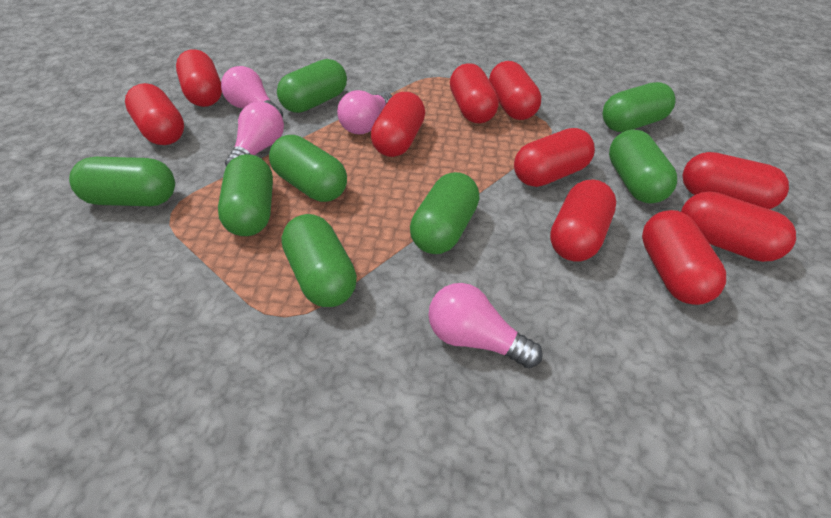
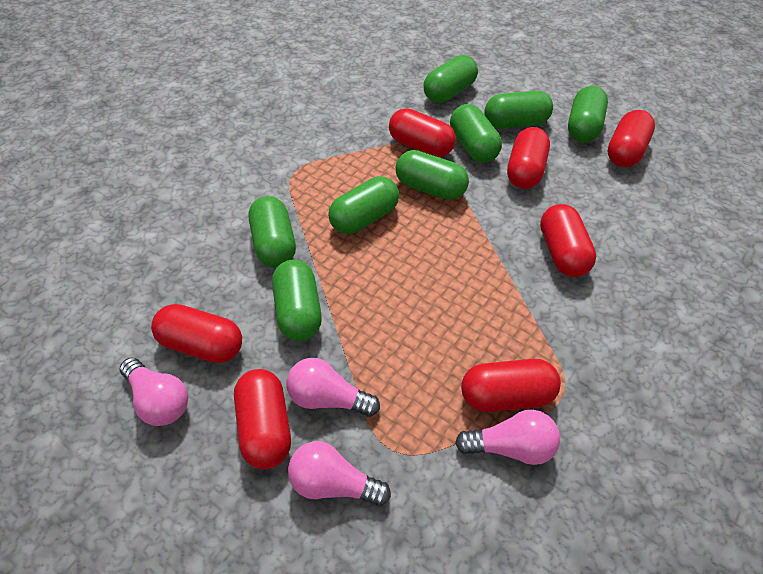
red capsule: [125,83,184,145] [176,49,222,107] [371,92,425,157] [450,63,499,123] [489,61,541,120] [514,128,595,187] [550,179,616,262] [642,210,726,305] [681,191,796,262] [682,152,789,209] = 10 -> [151,304,242,363] [234,369,291,469] [389,108,456,157] [461,359,561,412] [507,127,550,189] [540,204,596,277] [607,110,655,167] = 7

